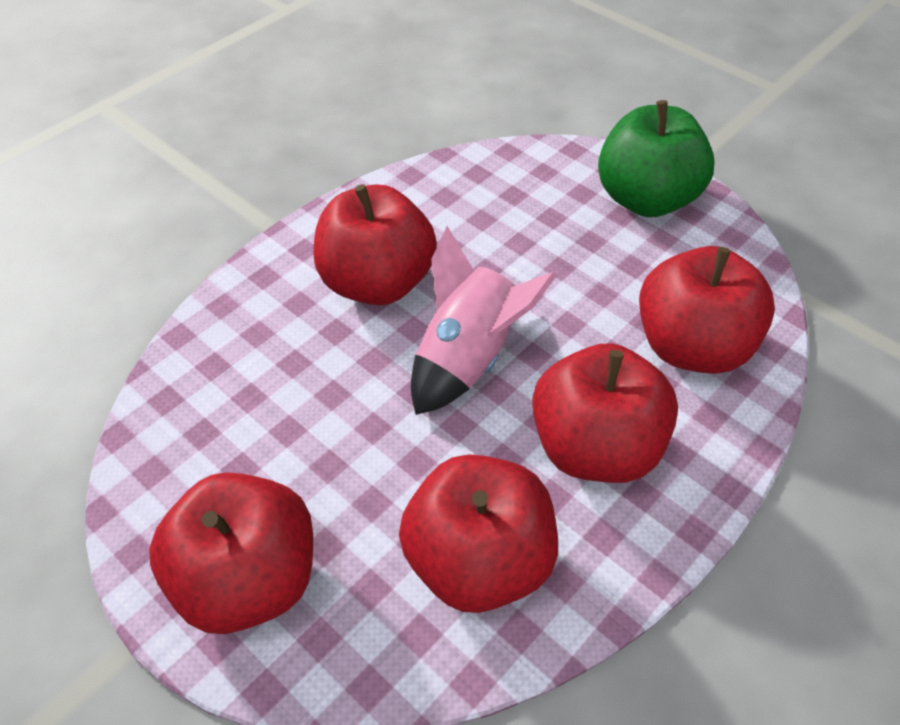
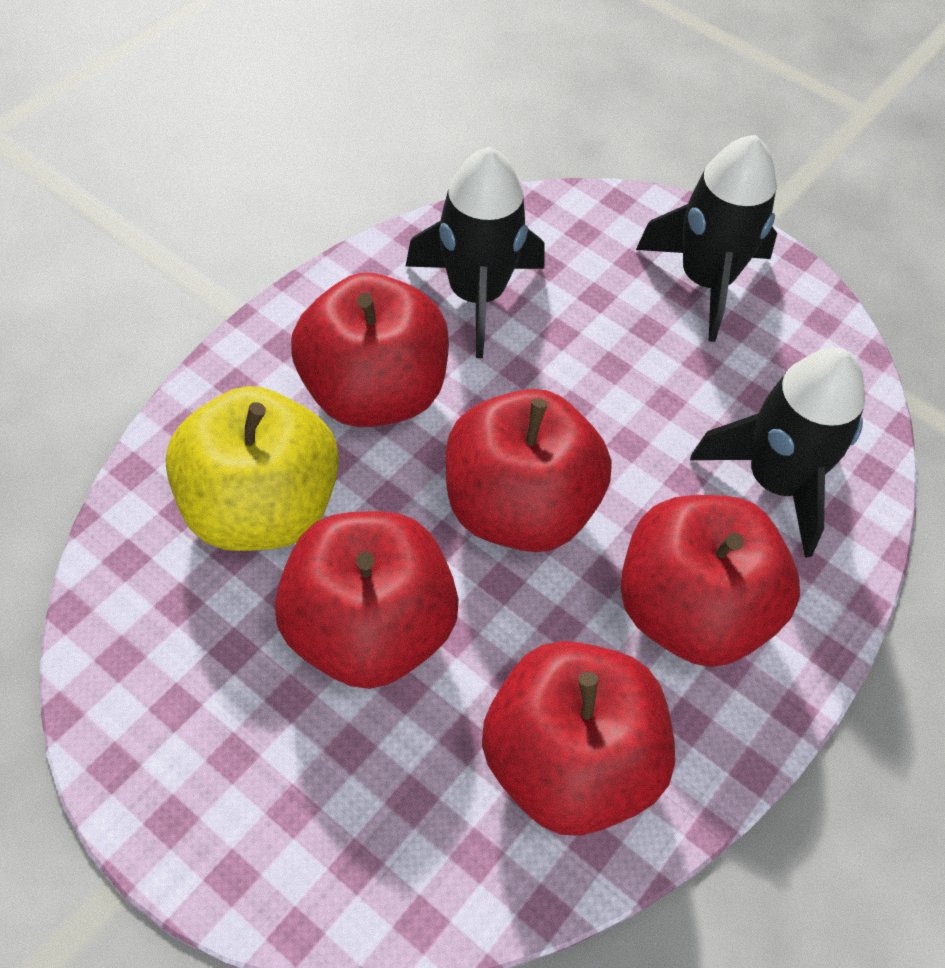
black rocket: none = 0 -> [405,147,544,358] [636,135,777,342] [690,348,865,558] = 3
green apple: [598,100,715,217] = 1 -> none = 0
pink rocket: [411,226,557,415] = 1 -> none = 0
yellow apple: none = 0 -> [166,386,339,551] = 1

